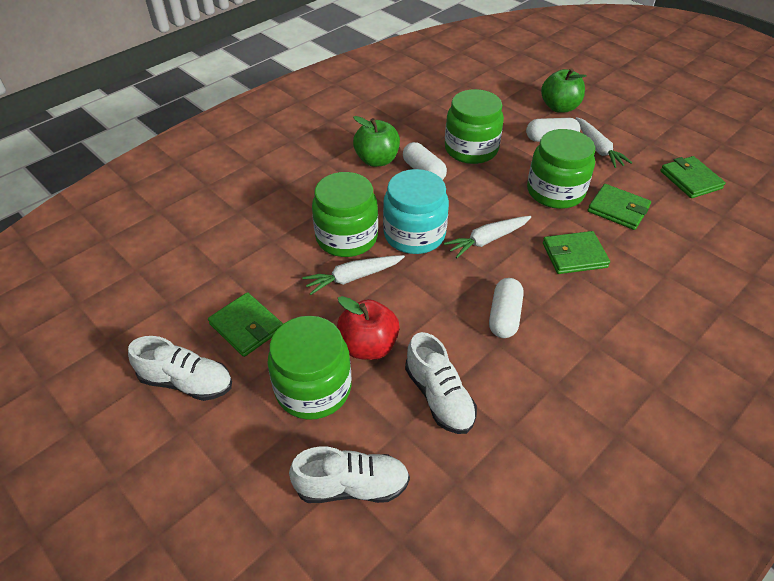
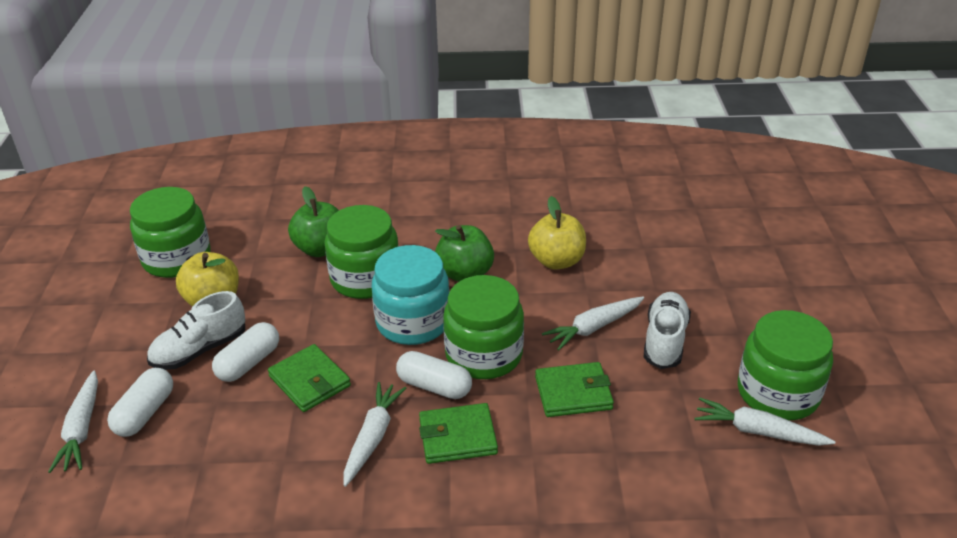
green wallet: [208,292,283,357] [543,231,610,274] [588,184,651,230] [660,156,726,198] = 4 -> [268,344,351,412] [419,403,498,464] [535,362,614,417] = 3
red apple: [337,296,400,360] = 1 -> none = 0
white carrot: [302,255,405,295] [444,216,531,258] [575,117,633,168] = 3 -> [48,371,98,473] [344,382,406,487] [542,297,644,350] [694,398,835,446] = 4
white shoe: [128,336,232,401] [289,446,410,503] [405,332,477,434] = 3 -> [147,291,245,370] [644,292,691,369] = 2
yellow apple: none = 0 -> [176,252,239,307] [528,196,586,270] = 2

